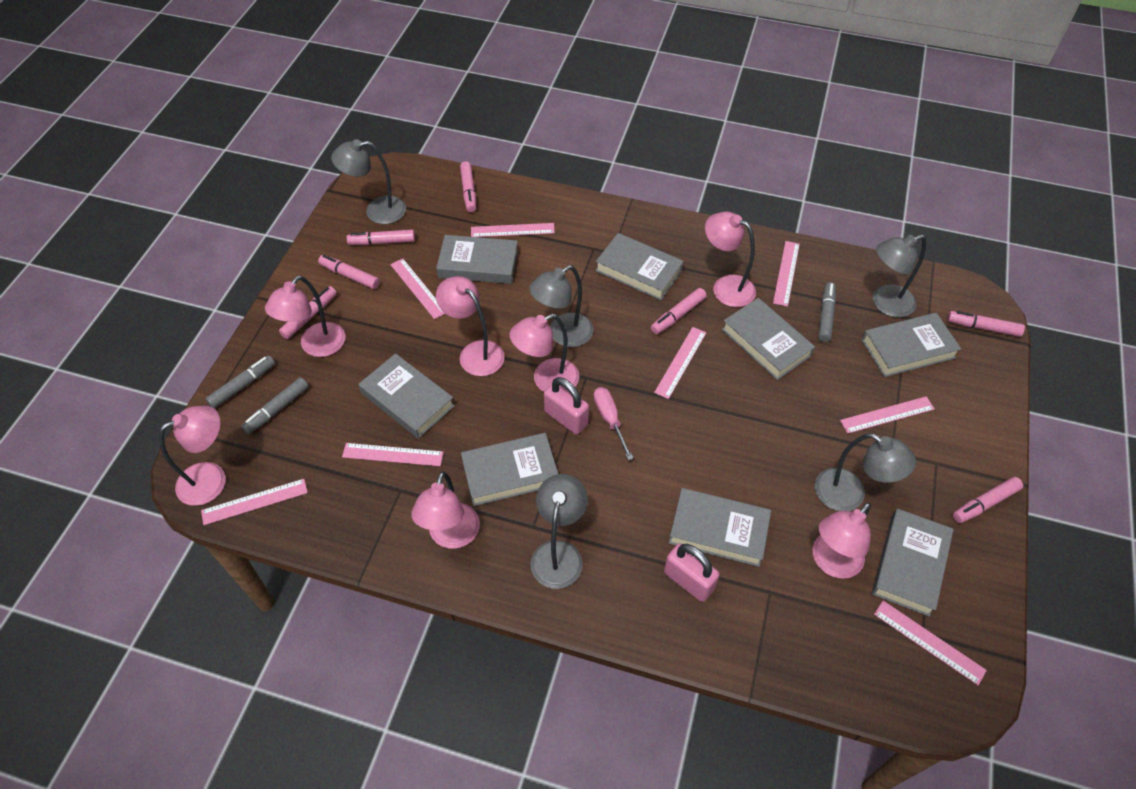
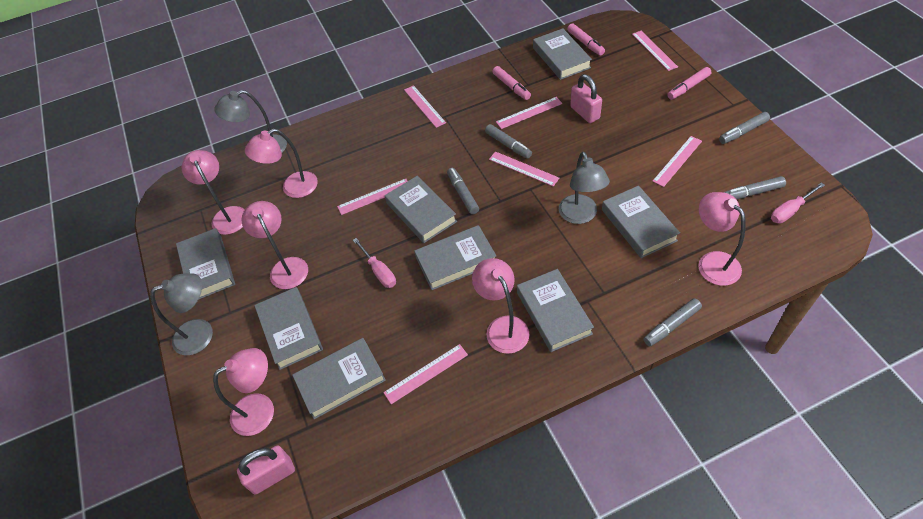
grey lamp: [331,139,406,224] [529,265,593,347] [531,474,588,589] [815,433,916,511] [873,235,927,317] = 5 -> [150,273,213,355] [214,90,287,153] [559,152,610,224] = 3
grey marker: [206,355,275,408] [241,377,309,434] [818,282,836,342] = 3 -> [447,168,479,214] [485,124,532,159] [643,298,702,346] [719,112,770,144] [724,176,786,199] = 5
pink lamp: [159,406,226,506] [265,276,345,357] [411,471,480,549] [436,276,505,376] [509,314,579,392] [705,212,756,307] [813,502,871,579] = 7 -> [182,150,245,235] [213,348,274,436] [241,201,308,289] [245,129,318,198] [472,258,530,354] [698,192,746,286] = 6
pink marker: [279,286,337,339] [318,255,380,289] [347,229,415,245] [460,161,476,212] [651,288,707,334] [947,311,1025,337] [953,477,1023,523] = 7 -> [493,66,531,100] [567,23,605,56] [667,67,711,100] = 3
pink ruler: [201,479,308,525] [342,443,444,466] [390,258,445,319] [471,223,555,237] [654,327,706,399] [773,241,800,307] [840,396,934,434] [874,601,987,685] = 8 -> [337,179,407,215] [383,344,468,404] [404,85,446,128] [489,151,559,187] [496,97,562,129] [632,31,678,71] [652,136,702,187] = 7
pink screwdriver: [594,387,633,460] = 1 -> [353,238,396,288] [771,182,825,223] = 2

